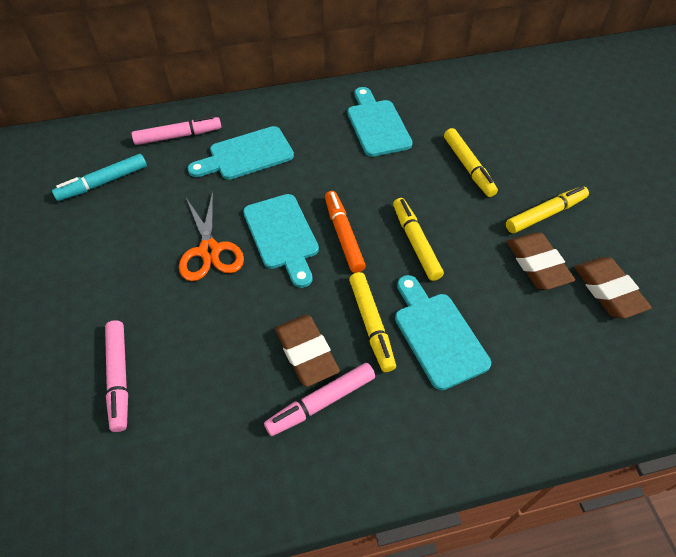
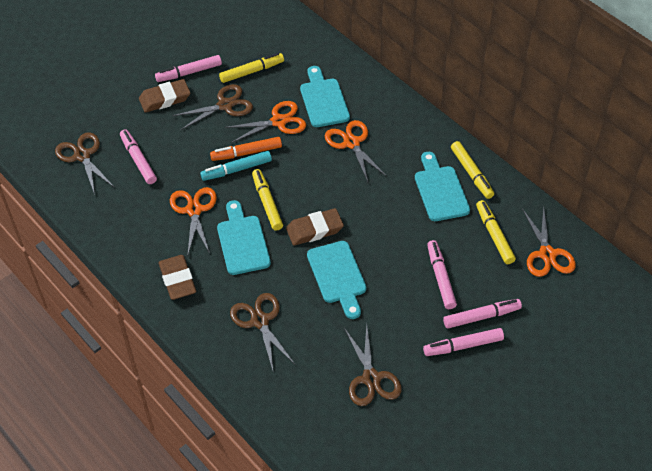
brown scissors: none = 0 -> [55,132,115,195] [172,84,253,130] [230,293,295,370] [344,324,402,406] = 4
orange scissors: [179,192,244,281] = 1 -> [170,187,217,254] [225,101,306,143] [325,120,386,182] [522,206,576,277] = 4
pink marker: [105,320,128,432] [132,116,221,145] [264,363,375,436] = 3 -> [120,129,157,184] [155,55,222,82] [423,328,504,356] [427,240,457,309] [443,299,522,328] = 5

